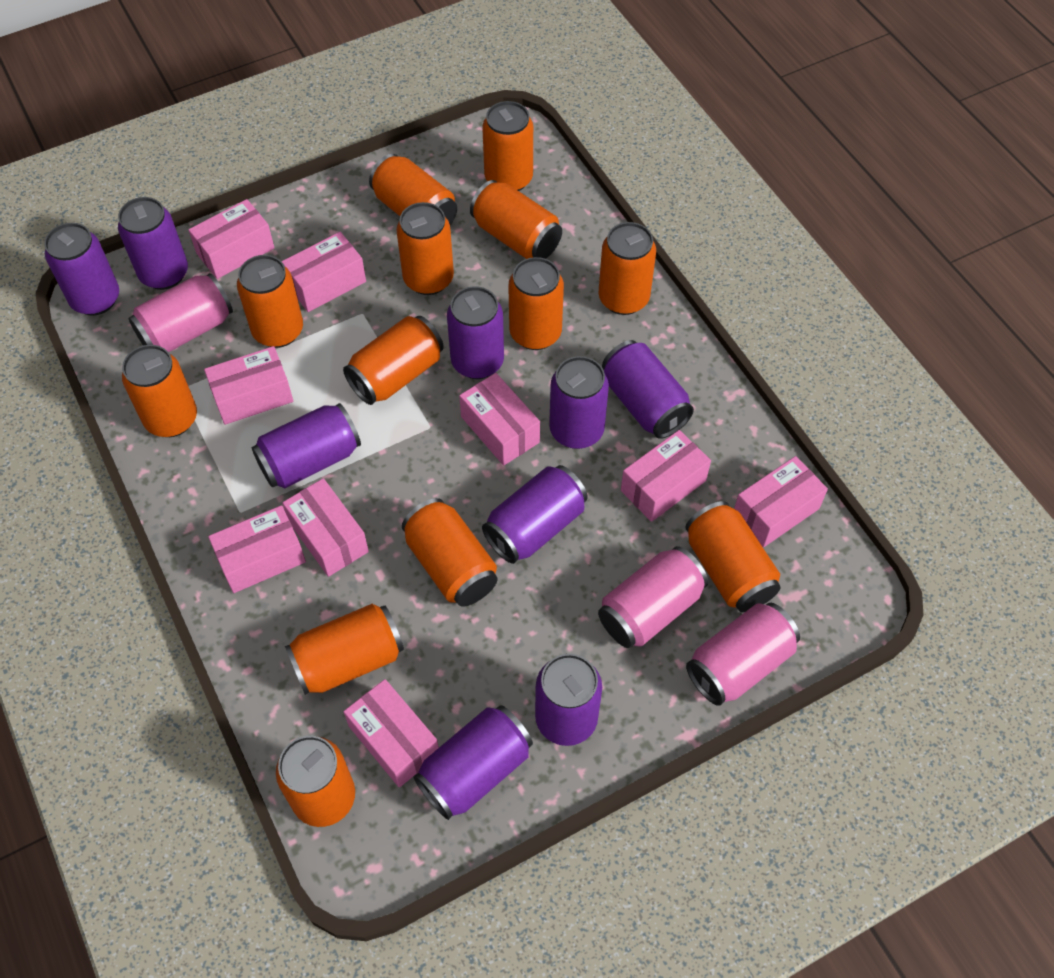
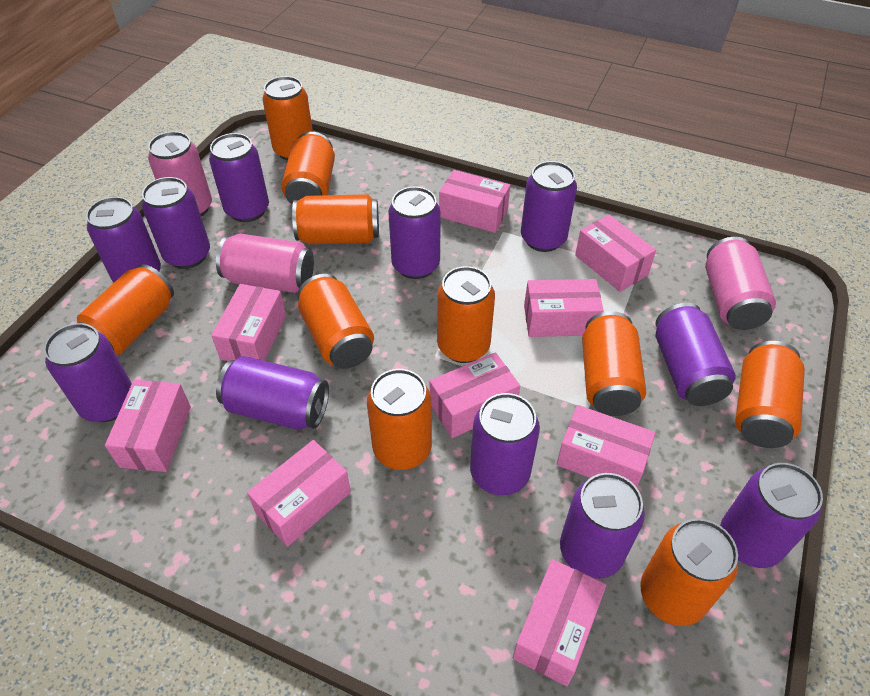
orange can: [122,345,197,437] [237,255,303,348] [276,736,355,827] [285,604,404,695] [343,316,444,405] [369,154,457,225] [396,202,454,295] [402,498,497,607] [470,180,562,259] [482,101,533,191] [508,257,564,350] [599,222,656,315] [685,501,780,612] = 13 -> [77,264,174,355] [262,76,313,161] [281,132,335,205] [292,194,379,244] [297,274,374,369] [367,369,432,470] [437,266,495,363] [582,311,646,416] [640,518,738,626] [735,341,805,448] = 10
purple can: [44,223,119,316] [118,197,188,290] [252,403,361,488] [413,705,533,820] [447,286,504,379] [482,465,588,564] [535,654,602,746] [549,356,609,449] [602,340,694,439] = 9 -> [44,323,132,422] [86,197,161,282] [142,177,210,269] [209,133,269,222] [216,356,329,430] [388,187,441,279] [470,393,540,495] [521,161,577,252] [560,473,645,579] [656,303,736,406] [720,463,823,568] = 11

